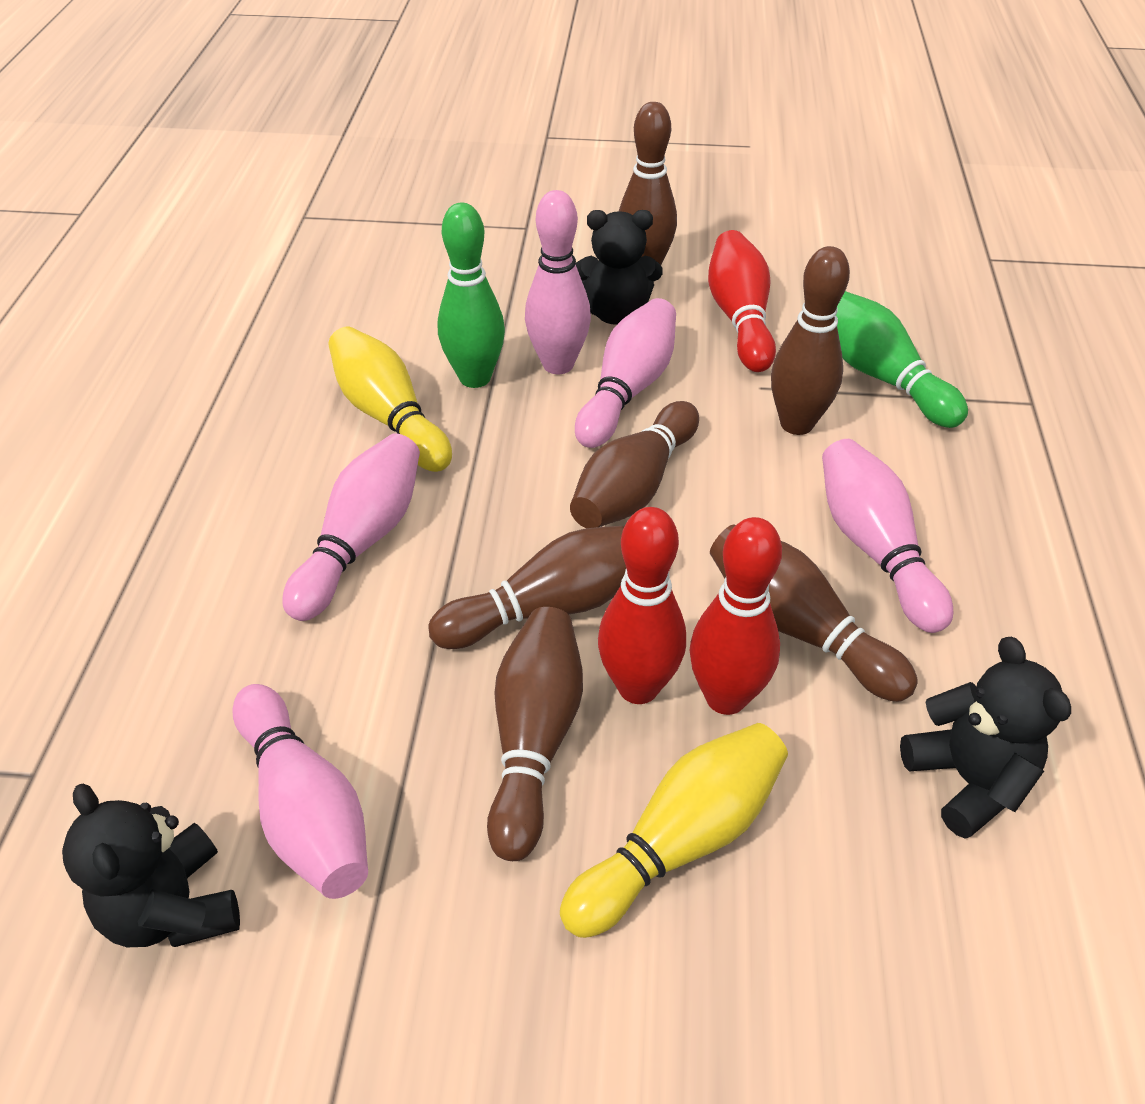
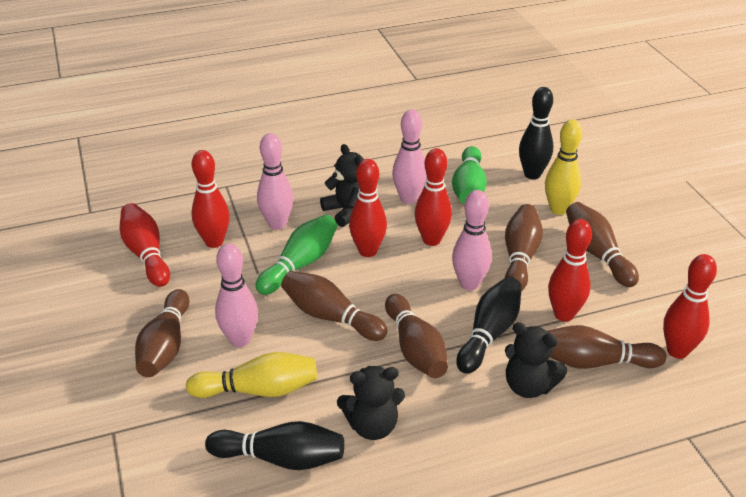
black bowling pin: none = 0 -> [205,421,344,470] [456,277,522,374] [519,87,553,179] = 3
pink bowling pin: [233,684,368,899] [282,433,420,621] [525,190,591,374] [575,298,676,448] [822,439,953,633] = 5 -> [215,243,258,347] [257,133,294,230] [392,109,427,204] [452,190,492,291] = 4
red bowling pin: [598,507,686,704] [690,517,782,715] [708,230,776,372] = 3 -> [120,203,170,287] [191,150,230,248] [349,159,387,257] [415,148,452,246] [548,219,592,322] [663,254,717,359] = 6

